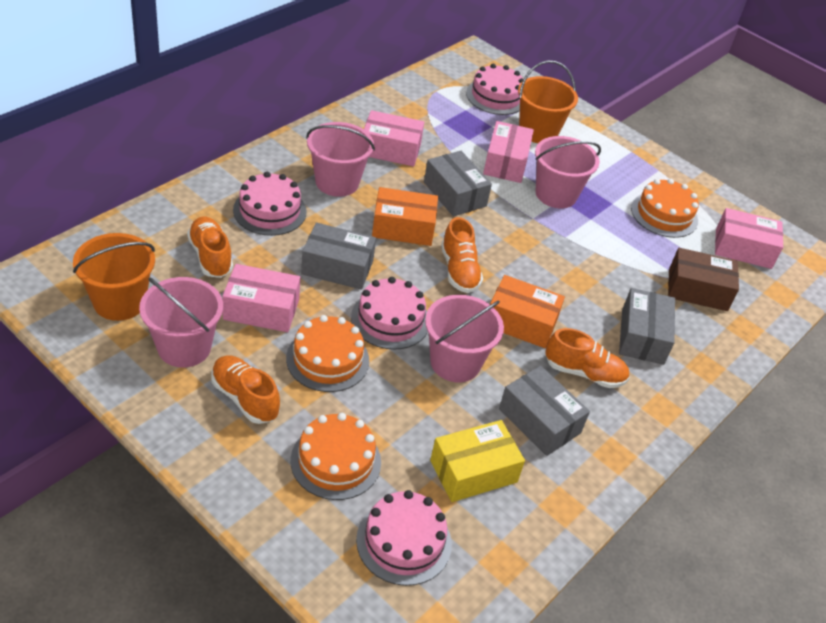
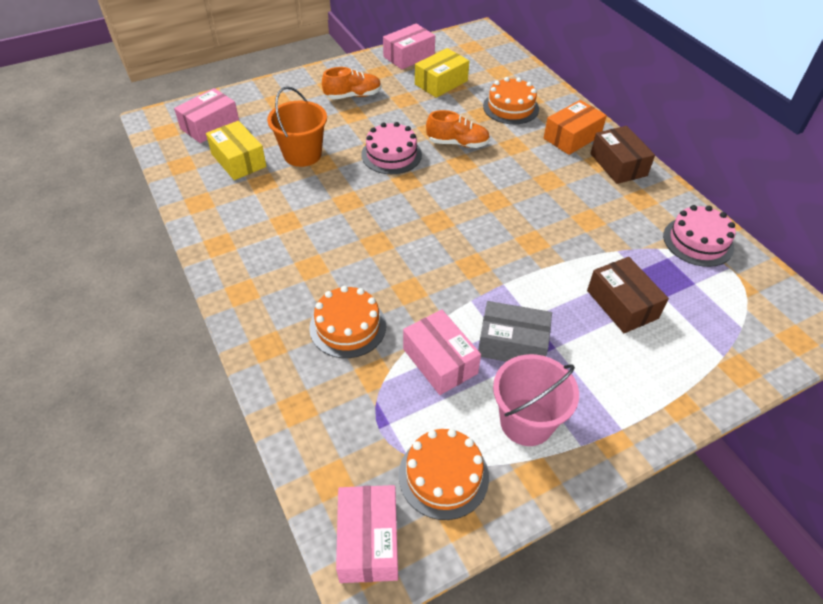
brown box: [668,248,739,311] = 1 -> [587,257,669,333] [590,126,655,184] = 2
grey box: [301,222,376,290] [424,151,492,217] [499,366,590,456] [619,288,675,365] = 4 -> [478,301,552,362] = 1
orange box: [372,187,438,246] [490,275,565,348] = 2 -> [544,100,607,155] = 1
orange bucket: [73,233,155,321] [518,60,578,143] = 2 -> [267,86,327,167] = 1
orange shoe: [187,217,233,278] [211,356,280,424] [441,217,483,293] [545,328,629,388] = 4 -> [322,67,381,99] [426,110,490,148] = 2
pink bucket: [139,277,223,368] [306,122,375,197] [425,295,504,382] [535,136,601,208] = 4 -> [493,354,579,446] = 1
pink cake: [233,172,307,236] [351,277,428,350] [356,490,452,586] [466,64,523,115] = 4 -> [361,122,422,174] [663,205,736,267] = 2
yellow box: [430,420,525,502] = 1 -> [206,121,267,180] [415,48,469,98] = 2

